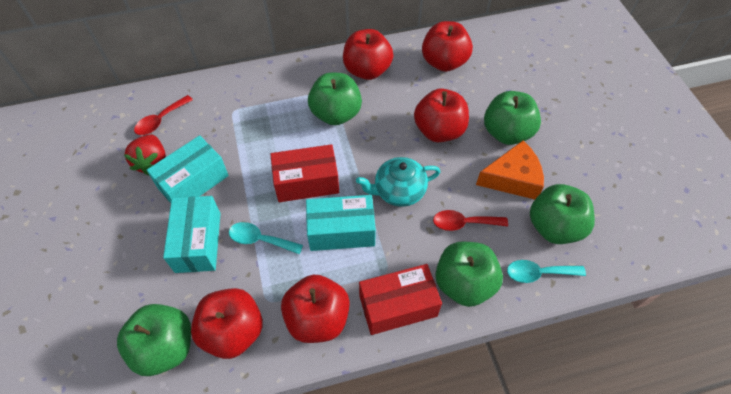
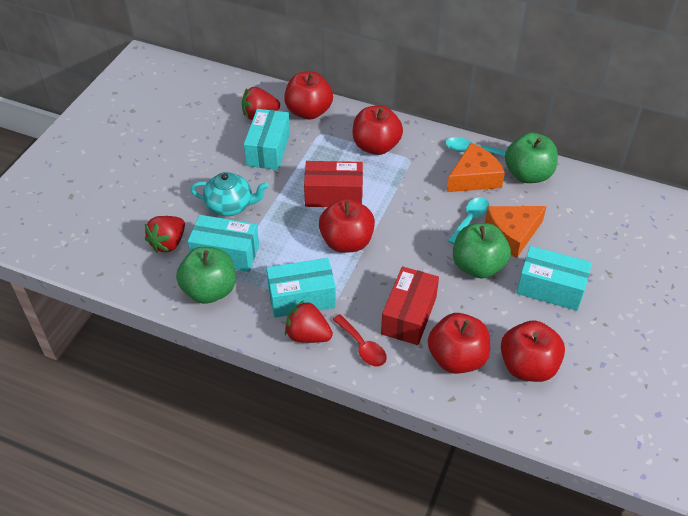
green apple: [117,304,191,376] [308,73,362,125] [436,242,503,307] [484,91,541,145] [530,184,595,244] = 5 -> [176,247,236,304] [453,223,511,279] [505,132,558,183] = 3
orange cheese: [476,141,544,199] = 1 -> [447,143,505,192] [485,206,547,258] = 2
red spoon: [134,95,193,135] [433,210,508,231] = 2 -> [332,314,387,366] = 1
red strawberry: [124,134,166,175] = 1 -> [145,216,185,252] [242,87,280,120] [285,300,333,343] = 3
turquoise box: [147,135,229,203] [163,196,221,273] [306,195,376,251] = 3 -> [188,215,259,272] [244,109,290,170] [266,258,336,318] [516,246,592,311] = 4

